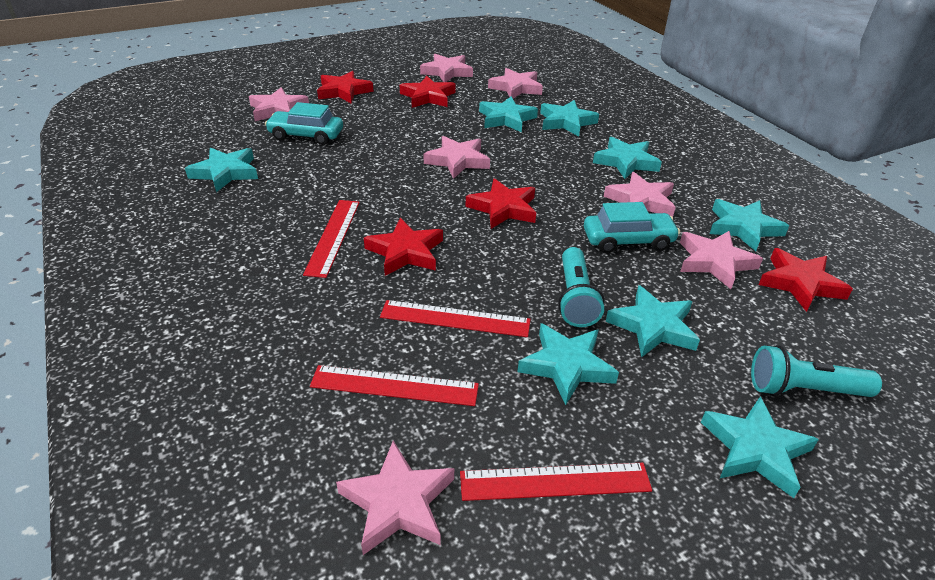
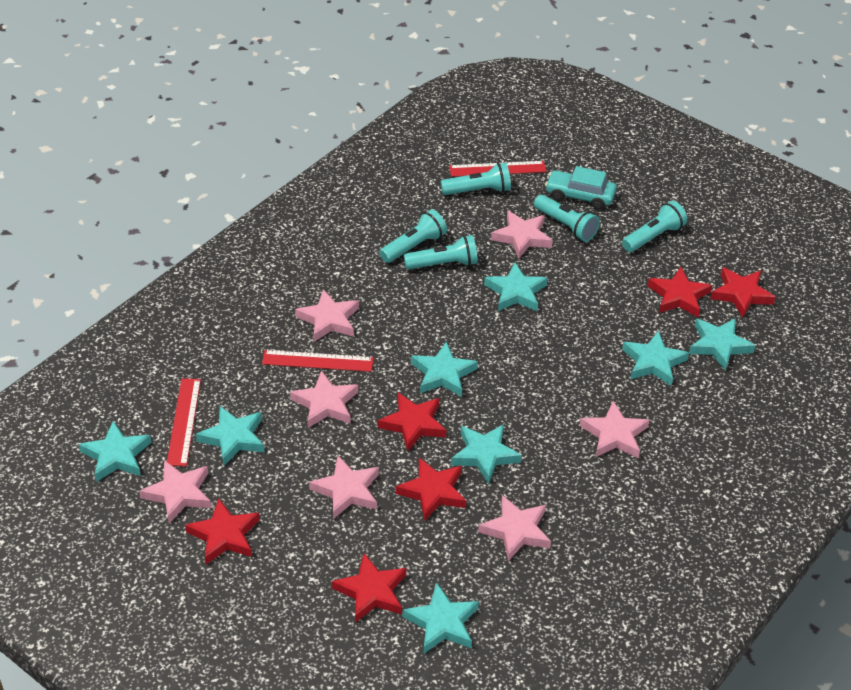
red ruler: [303,200,360,278] [310,365,479,406] [380,300,531,337] [460,463,652,501] = 4 -> [167,378,201,466] [262,350,374,372] [449,161,546,177] = 3
red star: [317,71,373,103] [364,218,443,276] [400,76,456,108] [466,178,536,229] [758,248,853,312] = 5 -> [185,498,260,564] [332,553,406,623] [378,393,447,451] [396,458,466,521] [648,267,712,317] [710,267,776,317] = 6
turquoise car: [265,102,343,145] [584,202,680,253] = 2 -> [545,166,617,210] = 1
turquoise flashlight: [558,247,605,327] [751,345,882,397] = 2 -> [379,209,447,263] [404,235,478,270] [441,163,511,195] [534,195,600,242] [622,201,687,252] = 5

